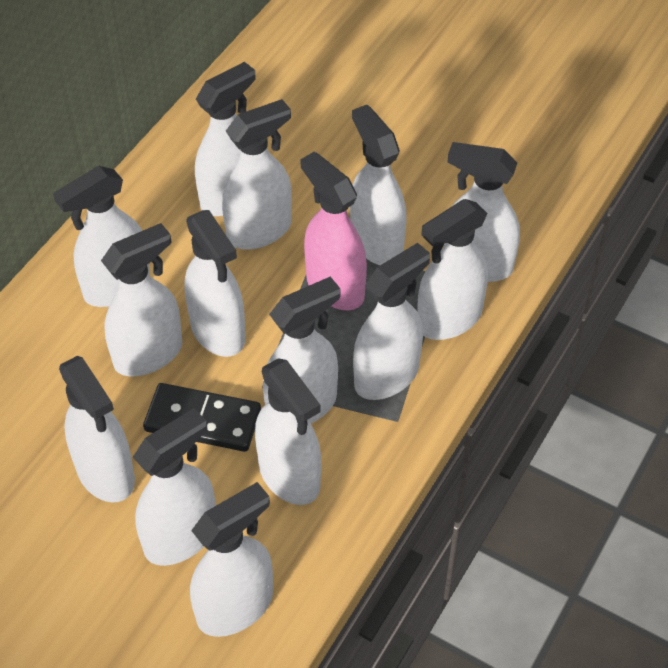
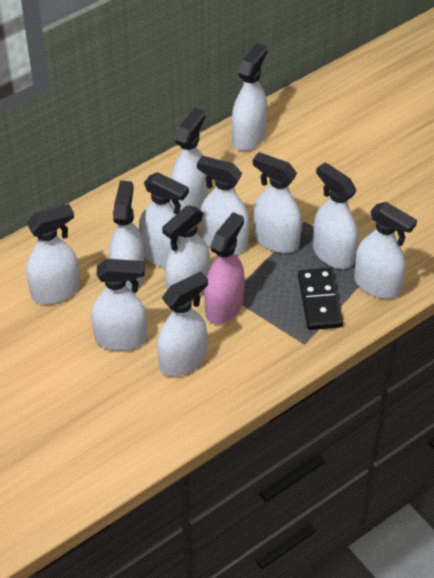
white spray bottle: [53,166,150,307] [59,356,135,503] [101,223,182,377] [133,408,216,566] [184,210,246,357] [190,482,273,637] [195,62,256,216] [222,99,292,250] [255,358,321,505] [263,277,341,423] [350,105,407,265] [353,243,430,400] [417,199,488,340] [443,142,520,282] = 14 -> [26,204,80,304] [91,259,147,351] [109,181,145,292] [139,172,189,268] [157,271,208,377] [162,205,210,300] [171,108,208,211] [197,156,250,254] [232,43,268,151] [253,152,302,253] [313,162,358,269] [354,202,417,299] = 12

